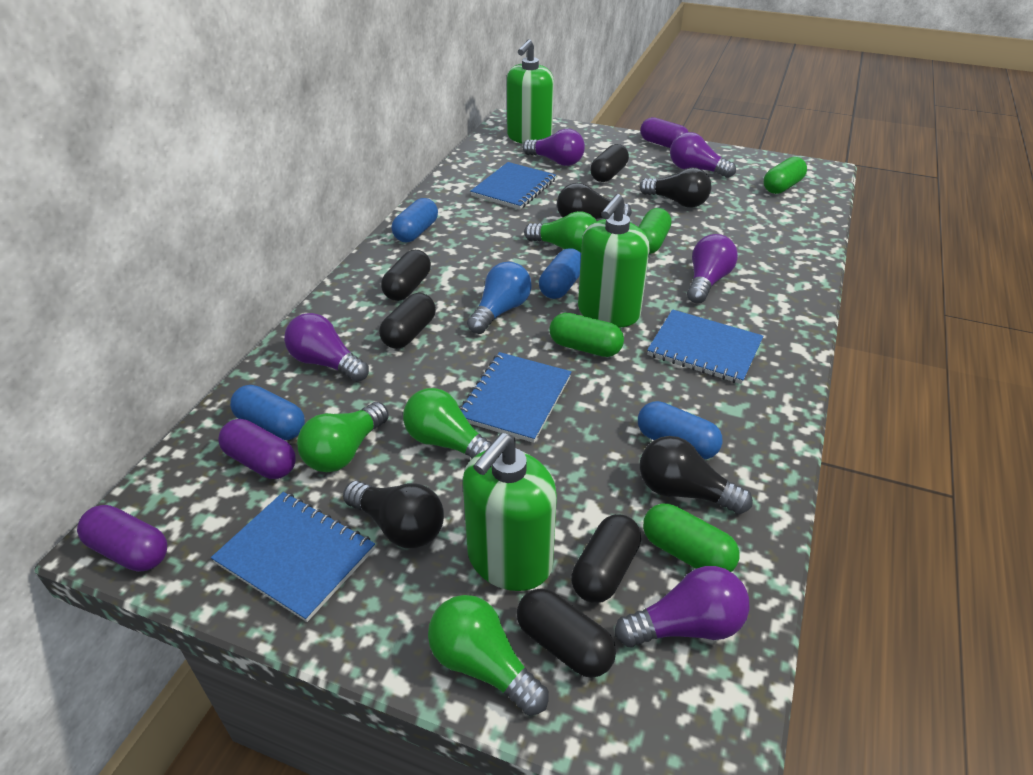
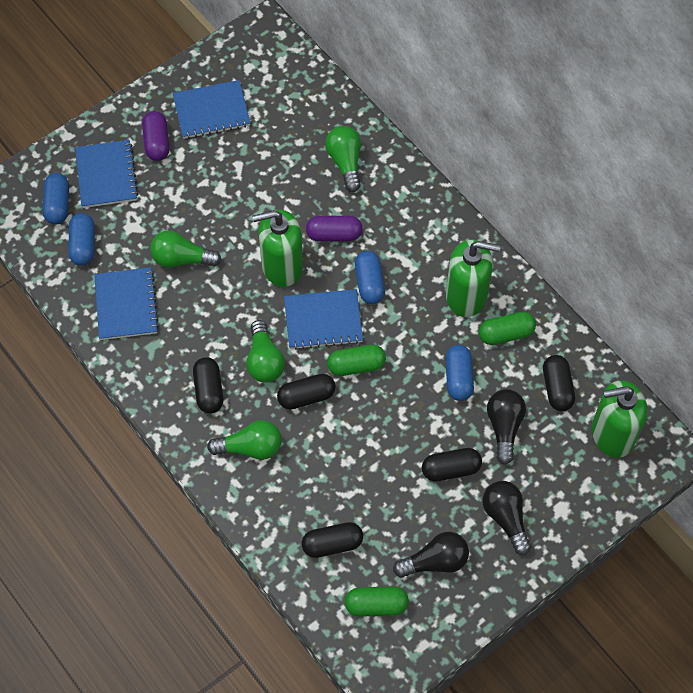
black light bulb: [343,481,444,548] [557,183,632,219] [639,168,712,208] [640,436,753,514] = 4 -> [393,532,469,578] [482,481,531,555] [487,389,526,465] = 3
blue light bulb: [467,262,532,334] = 1 -> none = 0
green capsule: [549,313,624,357] [639,208,671,254] [643,504,739,572] [764,157,807,194] = 4 -> [327,345,386,376] [345,586,409,617] [479,312,536,345] = 3
purple capsule: [77,505,167,572] [218,419,296,479] [640,117,688,148] = 3 -> [142,111,169,161] [306,216,363,241] = 2
purple light bulb: [284,313,369,382] [522,129,585,166] [615,566,750,647] [670,132,736,178] [687,234,738,304] = 5 -> none = 0

